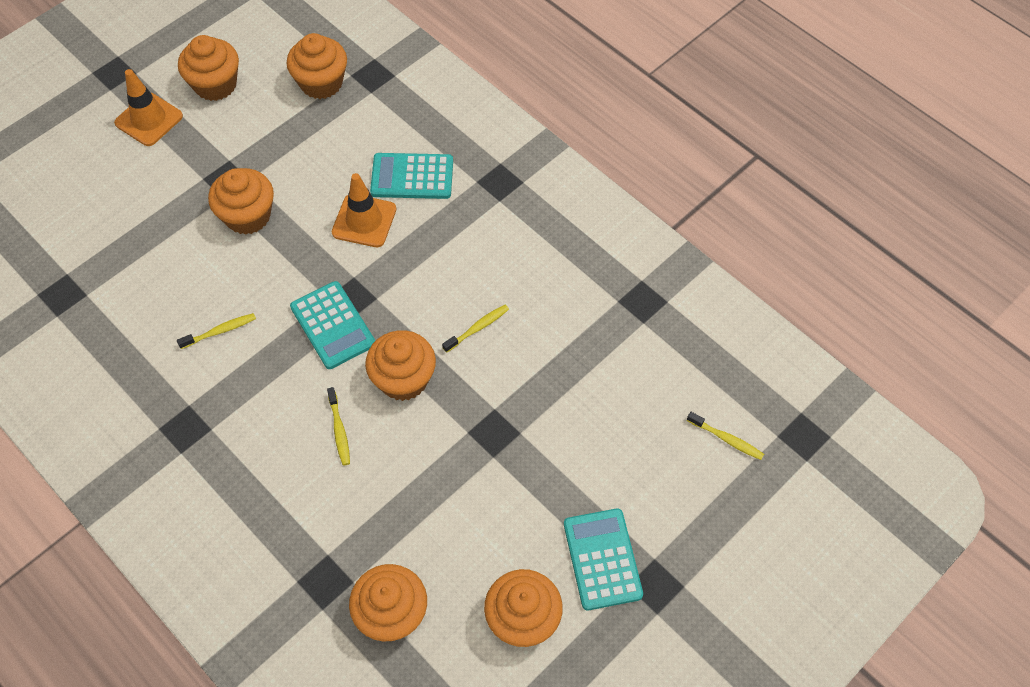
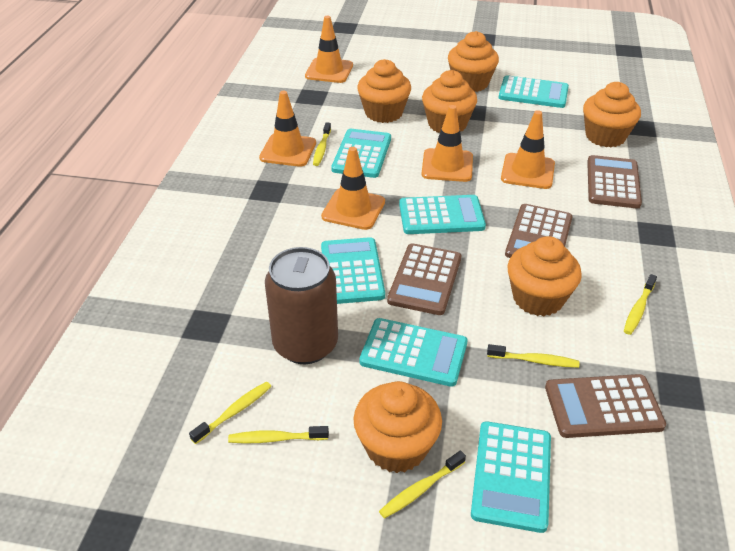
brown calculator: none = 0 -> [387,243,461,315] [505,204,573,258] [545,374,666,438] [587,155,642,209] = 4
brown can: none = 0 -> [265,247,338,364] = 1
orange traffic cone: [114,69,183,146] [332,173,396,247] = 2 -> [259,91,316,167] [305,16,353,83] [321,147,385,230] [421,105,473,182] [501,110,555,189] = 5
turquoise calculator: [290,281,375,369] [370,153,453,199] [564,508,643,610] = 3 -> [321,237,385,304] [331,129,391,178] [360,318,468,387] [399,195,486,234] [471,421,551,533] [499,75,569,108] = 6
yellow toothbrush: [177,313,256,349] [327,387,350,466] [442,305,509,353] [687,412,764,460] = 4 -> [189,382,272,444] [228,426,329,444] [313,122,331,166] [379,451,466,519] [487,344,579,368] [624,274,657,335] = 6

